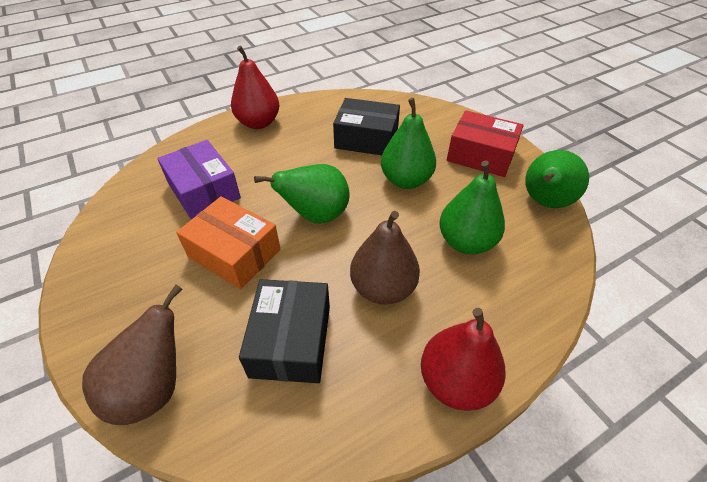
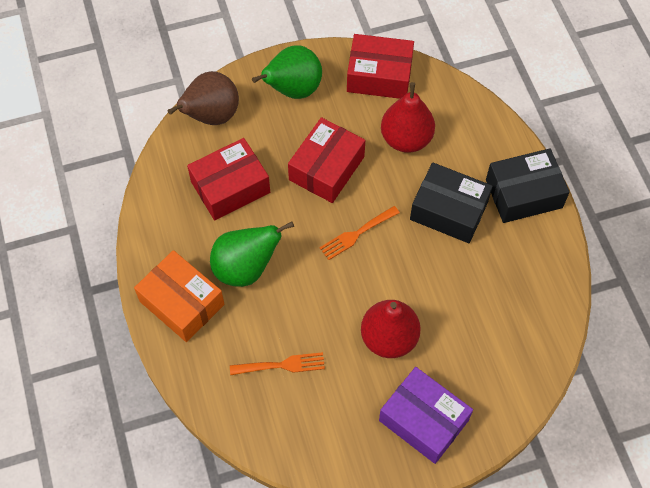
brown pear: [82,284,183,425] [350,211,420,305] = 2 -> [168,71,239,125] = 1
green pear: [254,164,350,224] [381,98,436,189] [439,161,505,254] [525,150,589,208] = 4 -> [210,221,294,287] [252,45,322,99] = 2
orange fork: none = 0 -> [230,352,325,375] [319,206,400,260] = 2
red box: [447,110,524,177] = 1 -> [187,138,270,220] [288,117,365,203] [347,34,414,99] = 3

